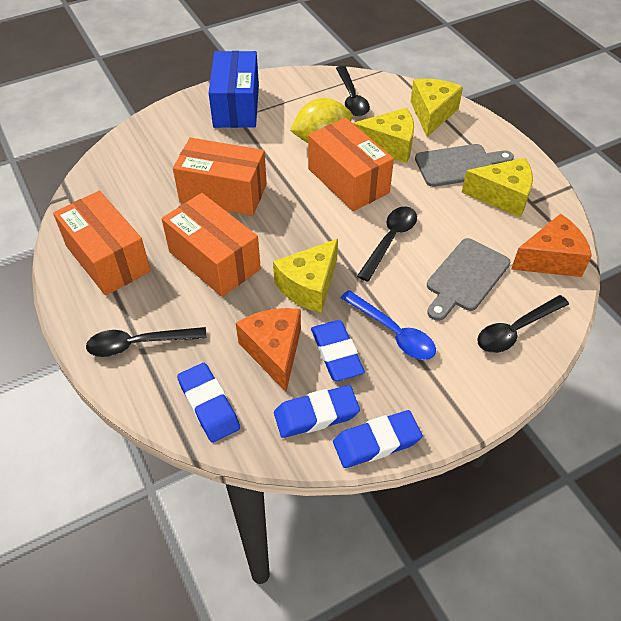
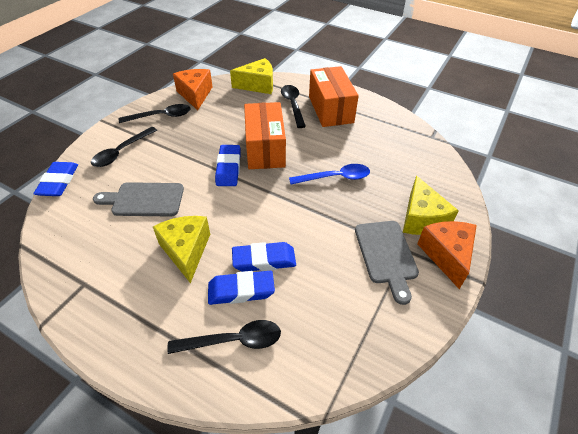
blue box: [209,51,259,128] = 1 -> none = 0
orange box: [53,191,151,296] [162,193,261,297] [173,138,267,216] [308,118,394,211] = 4 -> [244,102,286,169] [309,66,359,127] = 2
yellow cheese: [273,239,338,313] [353,108,414,163] [410,79,463,137] [461,158,533,217] = 4 -> [153,216,210,283] [230,58,273,94] [403,176,459,235] = 3
yellow lemon: [290,98,352,143] = 1 -> none = 0

